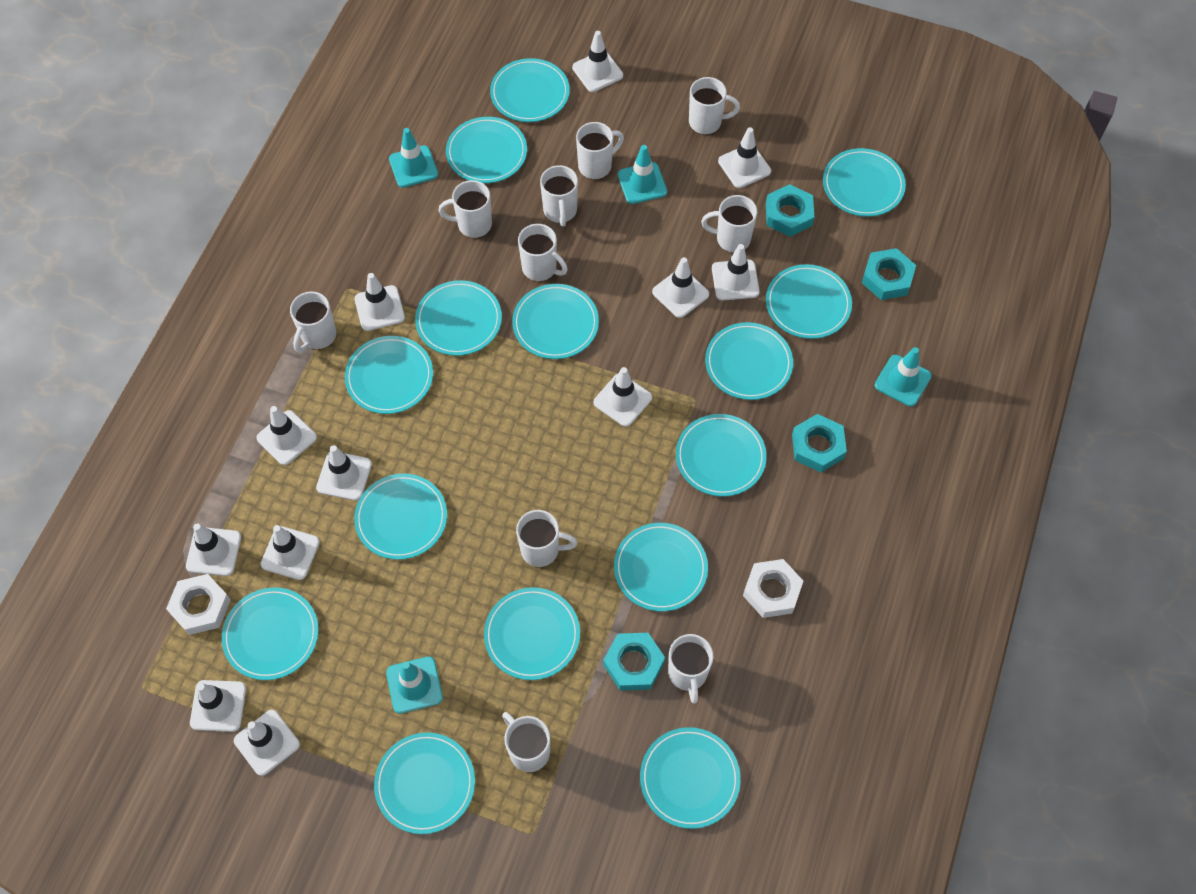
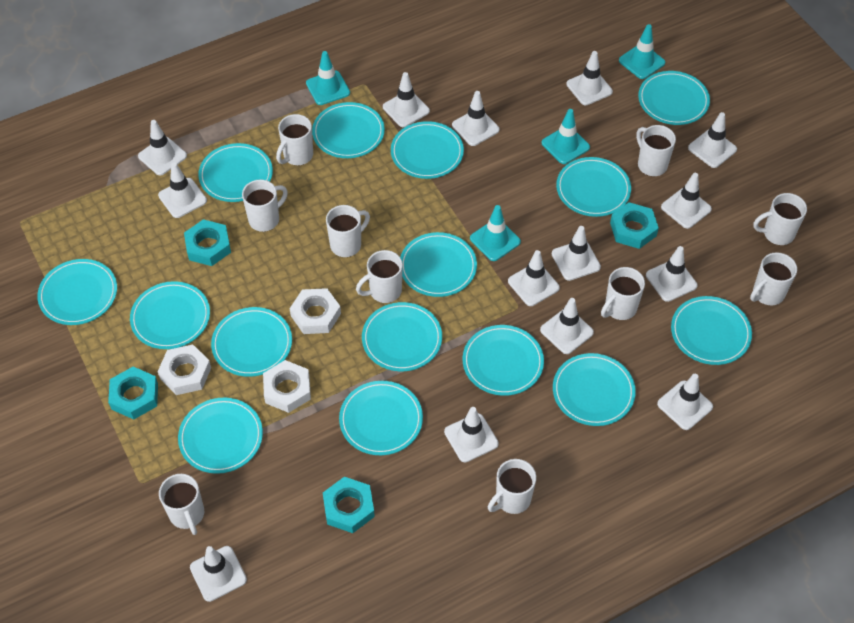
white nut: [166,574,231,635] [743,559,803,618] = 2 -> [158,344,211,395] [263,360,311,413] [290,288,341,334] = 3
white traffic cone: [186,523,241,576] [190,680,246,732] [234,710,300,776] [256,406,317,465] [261,525,320,580] [316,445,372,501] [354,273,405,331] [572,31,623,92] [594,367,652,427] [652,257,709,318] [712,244,760,300] [718,127,771,188] = 12 -> [138,120,187,175] [158,162,207,218] [190,546,247,602] [383,72,430,127] [444,407,499,463] [452,91,500,146] [508,250,560,306] [540,298,594,354] [552,226,601,281] [566,51,613,105] [646,246,697,302] [657,374,713,430] [661,173,712,229] [688,112,737,168] = 14

